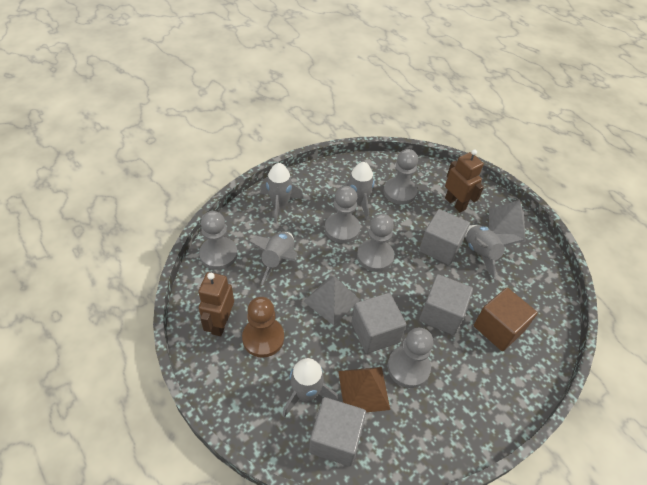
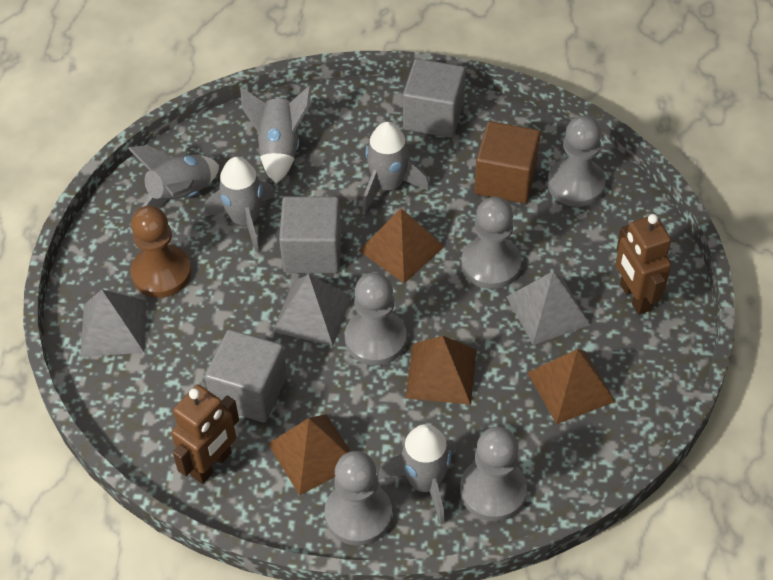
brown pyramid: [338,367,390,412] = 1 -> [268,414,351,496] [359,208,445,283] [405,336,477,405] [527,349,616,424] = 4
grey cube: [309,397,366,466] [351,293,406,354] [419,209,470,265] [419,274,473,335] = 4 -> [205,329,287,422] [279,196,341,273] [403,59,465,138] = 3
grey pyramid: [303,276,360,325] [489,200,526,242] = 2 -> [80,290,146,357] [273,274,352,346] [507,271,590,345] = 3

